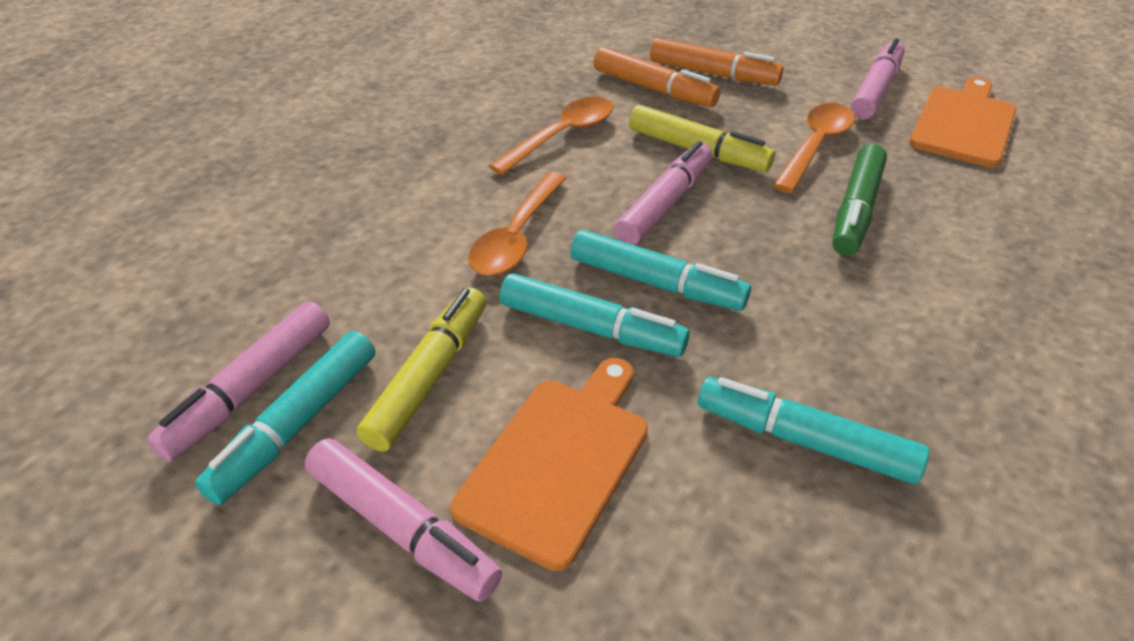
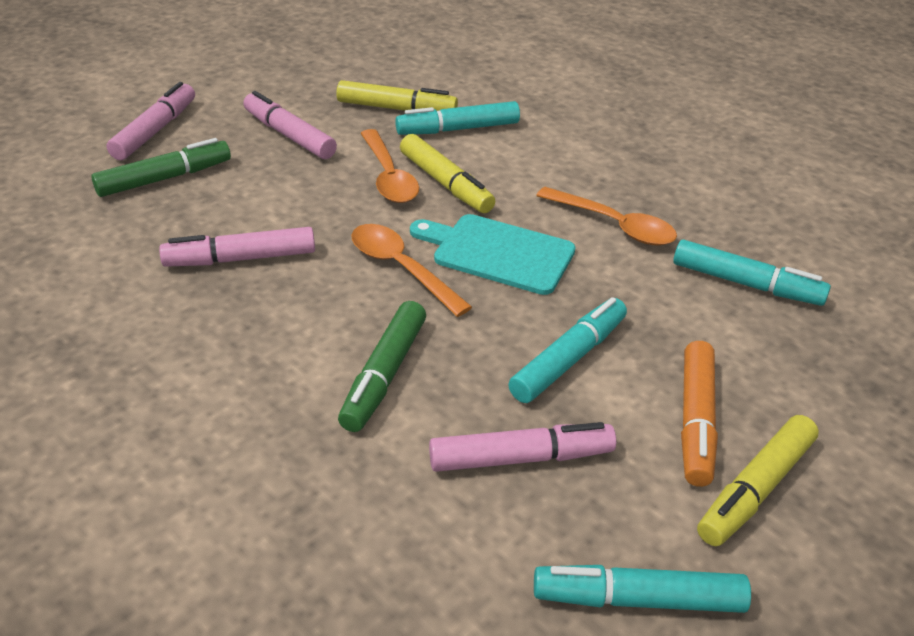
green marker: [832,144,887,256] = 1 -> [91,138,231,197] [338,301,426,432] = 2
orange cutting board: [451,358,648,571] [909,77,1016,168] = 2 -> none = 0
orange marker: [594,47,720,107] [650,38,783,86] = 2 -> [681,341,718,487] = 1
turquoise cutting board: none = 0 -> [410,214,576,295] = 1
yellow marker: [357,287,486,452] [629,105,775,172] = 2 -> [336,80,458,111] [400,134,496,213] [697,415,819,546] = 3

